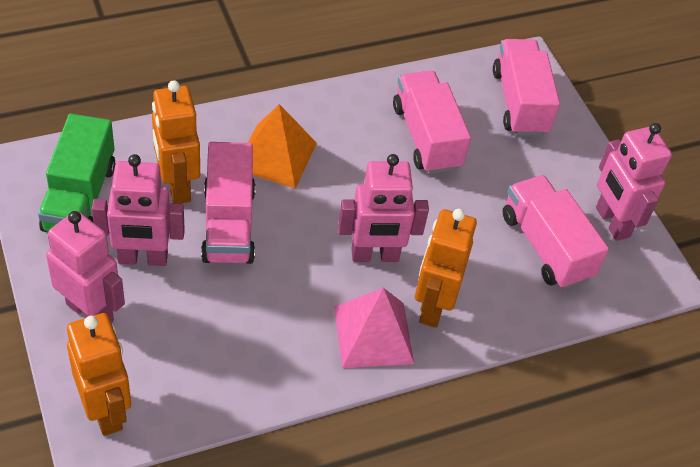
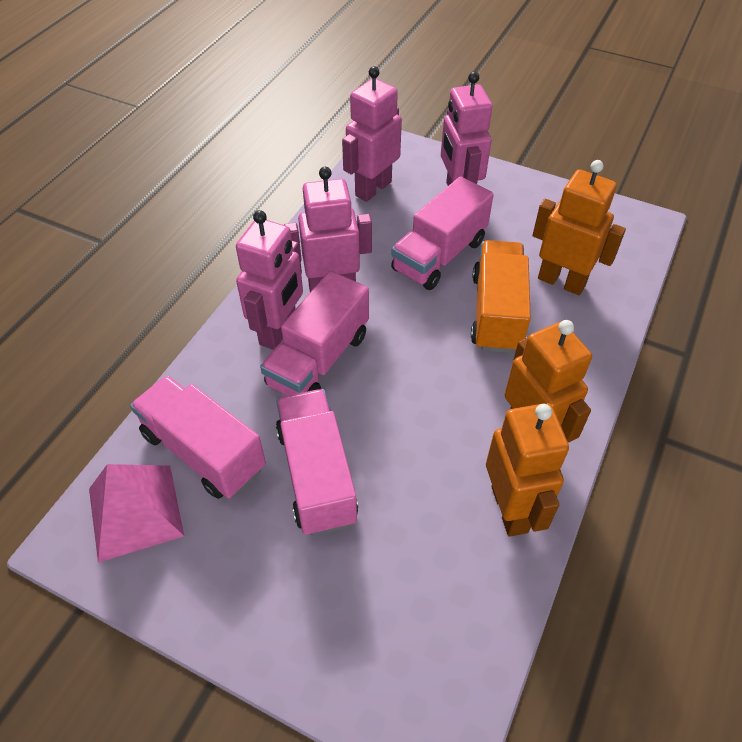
green truck: [38,114,116,232] = 1 -> none = 0
orange pyramid: [248,104,317,189] = 1 -> none = 0
orange truck: none = 0 -> [471,240,531,353] = 1

